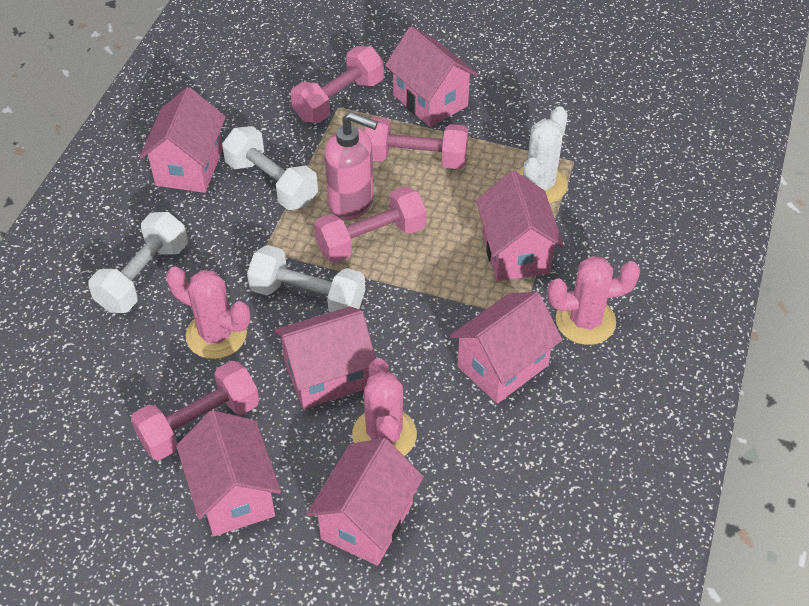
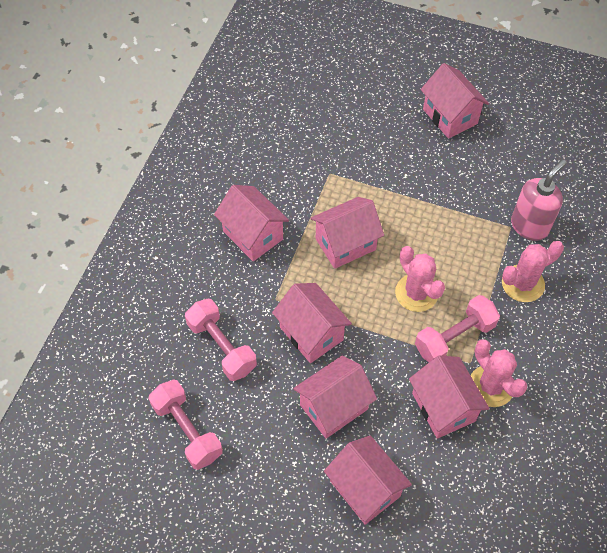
pink dumbbell: [131,361,259,460] [291,46,384,123] [314,186,426,263] [365,117,468,169] = 4 -> [149,379,223,470] [185,299,257,381] [415,295,500,362] = 3
white cactus: [517,106,568,203] = 1 -> none = 0
white dumbbell: [88,212,188,313] [222,126,318,210] [247,245,365,312] = 3 -> none = 0

